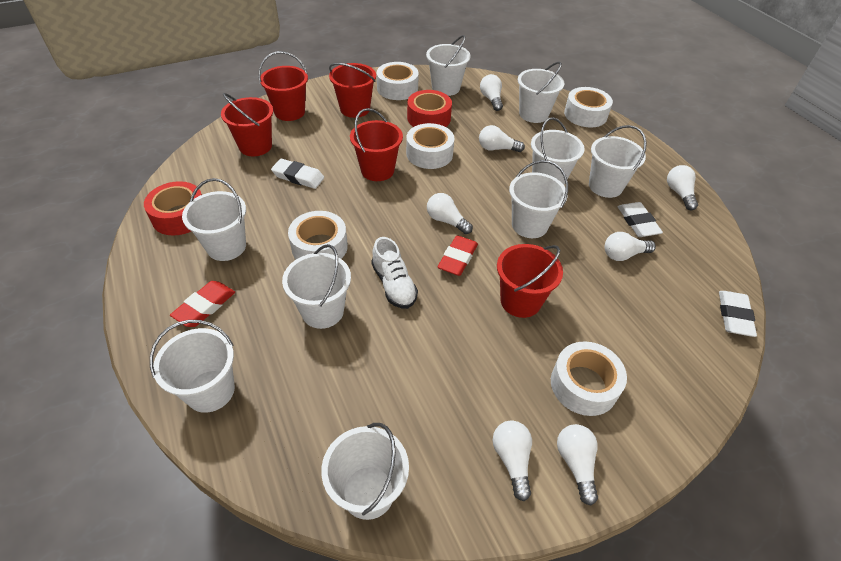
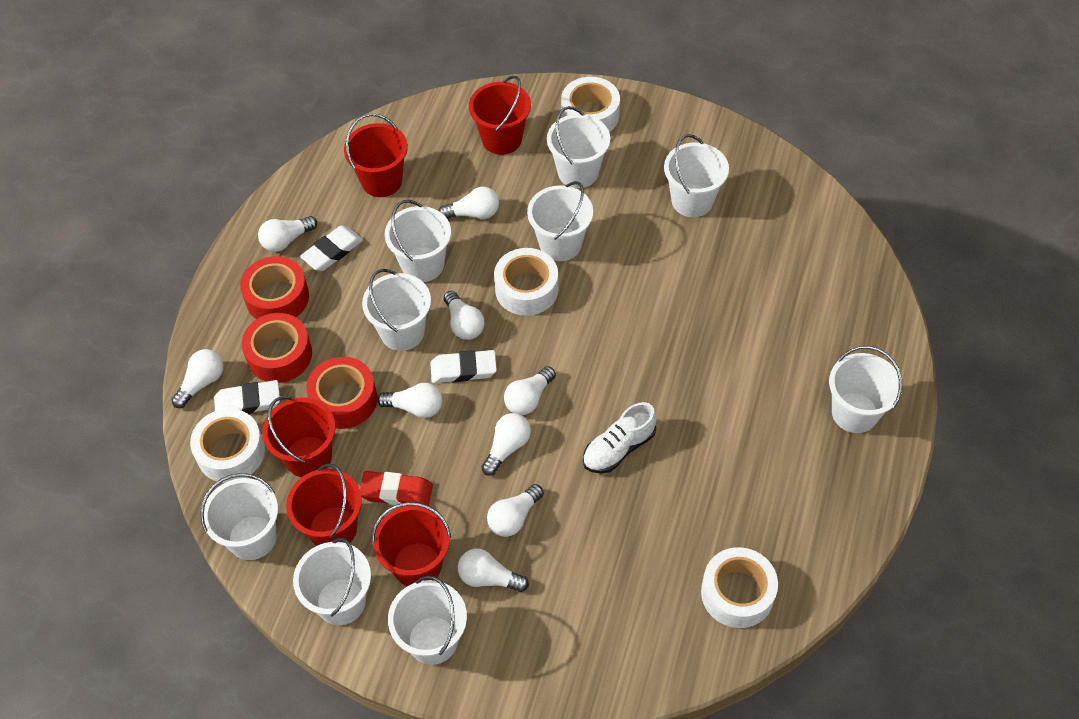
red eraser: [170,281,235,327] [437,235,478,276] = 2 -> [360,471,433,506] = 1
red tape: [144,181,202,236] [407,90,452,127] = 2 -> [240,256,309,319] [242,313,312,383] [306,357,377,429] = 3
white light bulb: [427,193,473,234] [479,125,525,152] [480,74,503,111] [493,420,532,501] [557,424,598,505] [604,232,656,261] [667,165,698,210] = 7 -> [171,349,223,408] [258,216,317,252] [377,383,442,418] [439,187,499,219] [444,291,485,340] [458,549,529,592] [481,413,531,476] [487,484,544,537] [504,366,556,415] = 9
white tape: [288,211,348,259] [377,62,419,100] [406,123,455,169] [551,341,627,416] [564,87,613,128] = 5 -> [190,409,265,483] [494,248,558,316] [561,77,620,132] [701,547,778,628] = 4

